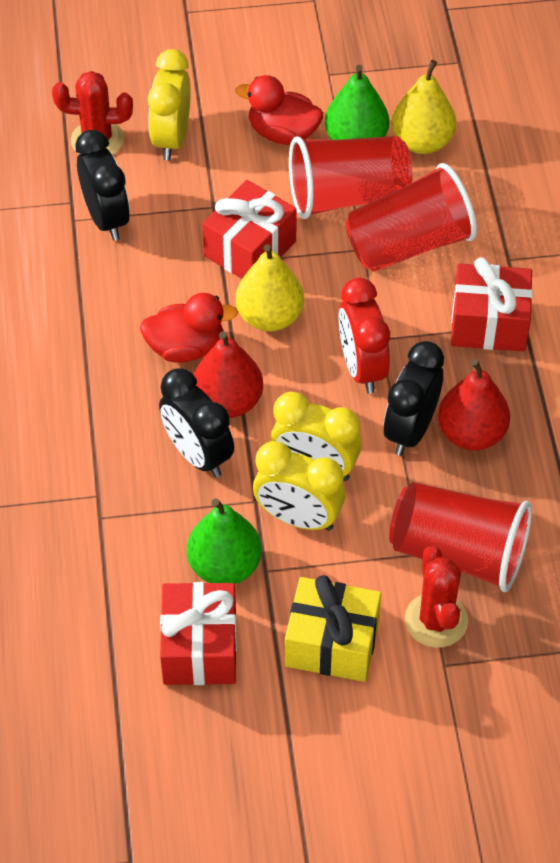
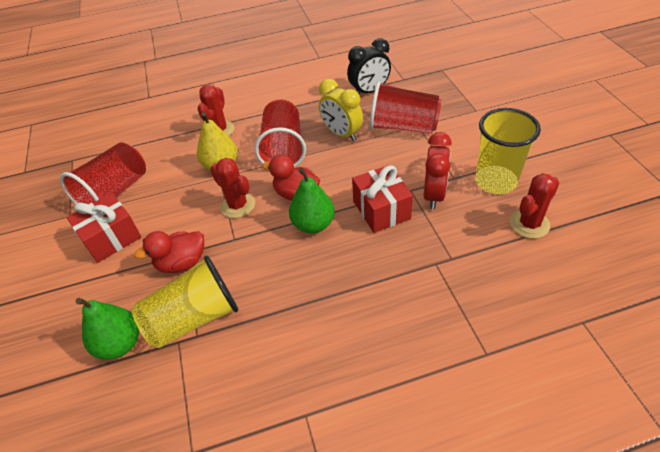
black clock: [75,130,130,241] [159,368,234,478] [384,341,444,456] = 3 -> [347,38,391,94] = 1
red cactus: [52,71,133,155] [405,546,468,648] = 2 -> [198,85,234,136] [210,158,255,218] [510,173,559,239] = 3
red gift: [160,582,237,685] [202,180,297,279] [451,257,533,352] = 3 -> [67,193,141,263] [352,165,413,233] = 2
red pear: [194,331,263,418] [438,359,510,451] = 2 -> none = 0
yellow clock: [148,49,191,160] [253,441,345,531] [271,391,362,481] = 3 -> [319,79,363,142] = 1
yellow cup: none = 0 -> [132,256,238,348] [475,108,541,194] = 2
yellow gift: [285,575,381,682] = 1 -> none = 0
yellow pear: [236,244,304,332] [392,60,456,154] = 2 -> [197,112,238,170] = 1

